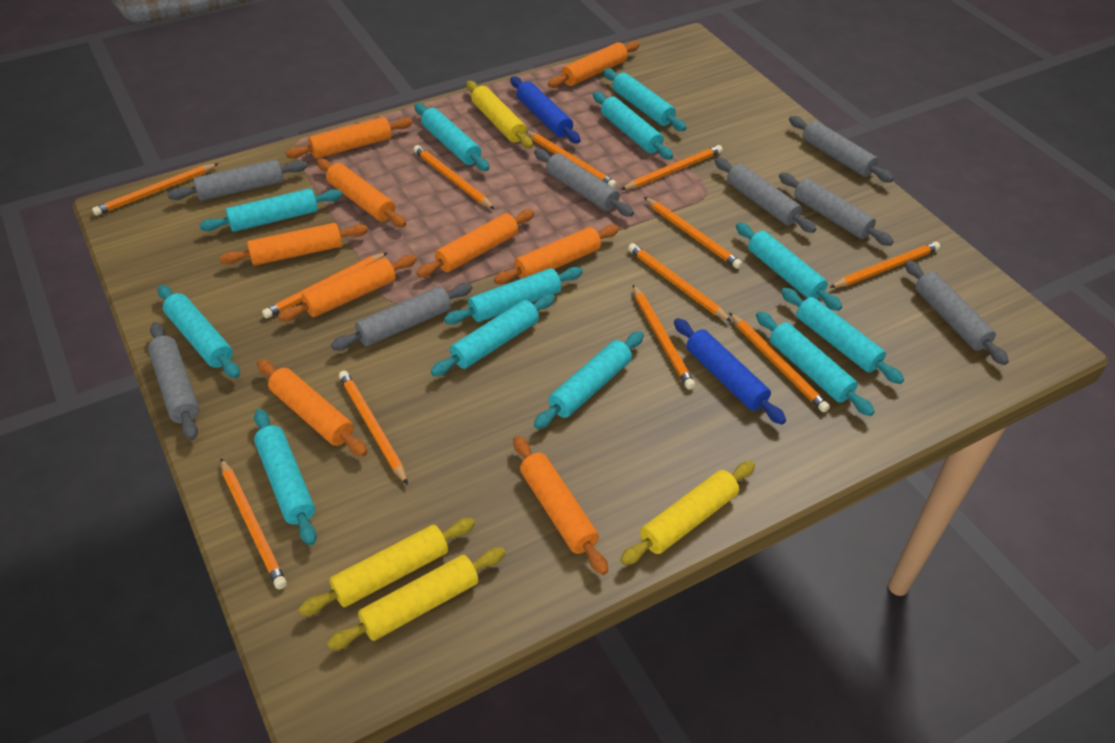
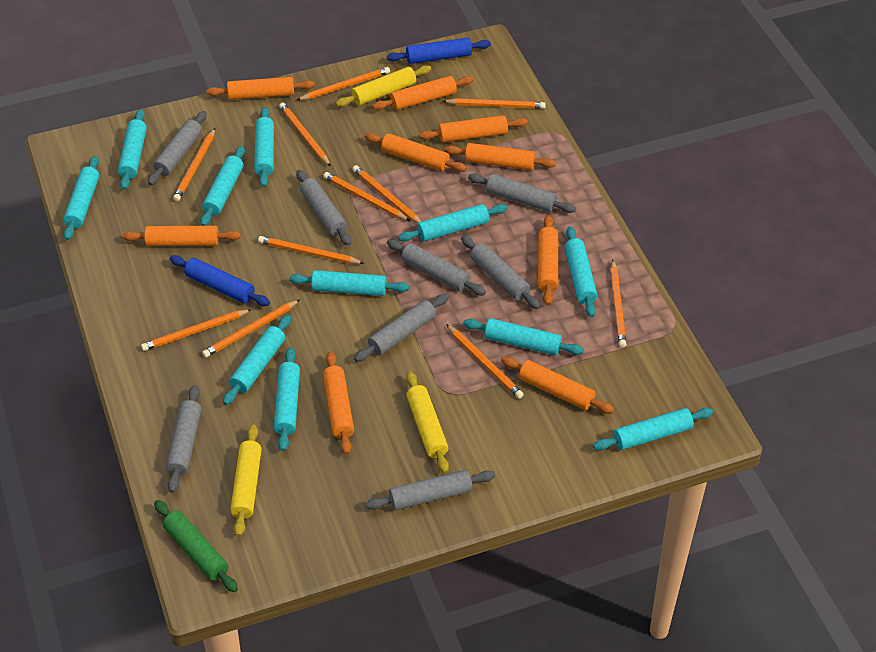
green rolling pin: none = 0 -> [154,500,238,592] = 1
orange pencil: [92,163,219,216] [221,458,287,589] [262,252,388,318] [339,370,408,485] [413,145,495,209] [527,131,617,188] [621,145,723,190] [628,243,732,322] [633,285,695,390] [644,197,742,269] [729,313,830,412] [829,242,940,288] = 12 -> [141,309,252,351] [173,128,215,201] [202,300,300,358] [258,236,364,264] [279,103,331,167] [297,67,390,100] [323,172,410,221] [353,165,422,224] [443,98,546,109] [446,324,524,399] [610,259,627,348] = 11
turquoise rolling pin: [158,285,240,378] [199,188,342,232] [254,409,317,546] [414,103,489,171] [430,294,555,376] [444,267,583,324] [534,331,644,429] [593,92,673,160] [603,68,687,131] [736,222,842,311] [756,311,875,416] [781,288,904,384] = 12 -> [63,156,99,240] [118,109,147,190] [200,146,245,226] [223,315,291,405] [254,107,274,187] [274,347,300,451] [289,270,409,296] [398,204,508,242] [463,318,584,355] [564,227,597,317] [593,408,713,451] = 11
yellow rolling pin: [298,518,475,616] [327,547,506,650] [466,81,533,149] [620,461,755,565] = 4 -> [230,424,262,537] [336,65,431,107] [406,371,449,474] = 3

